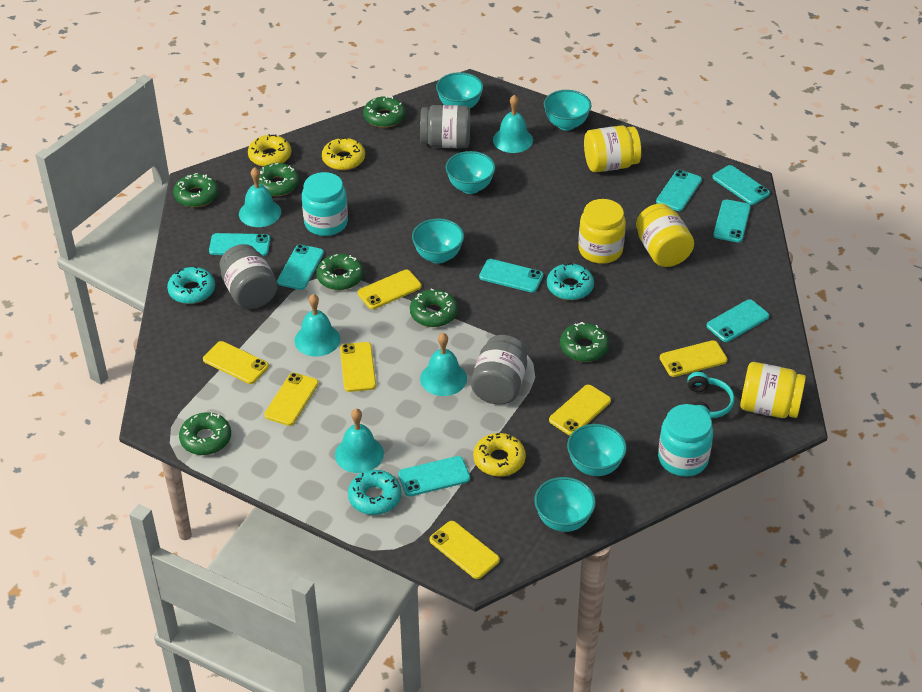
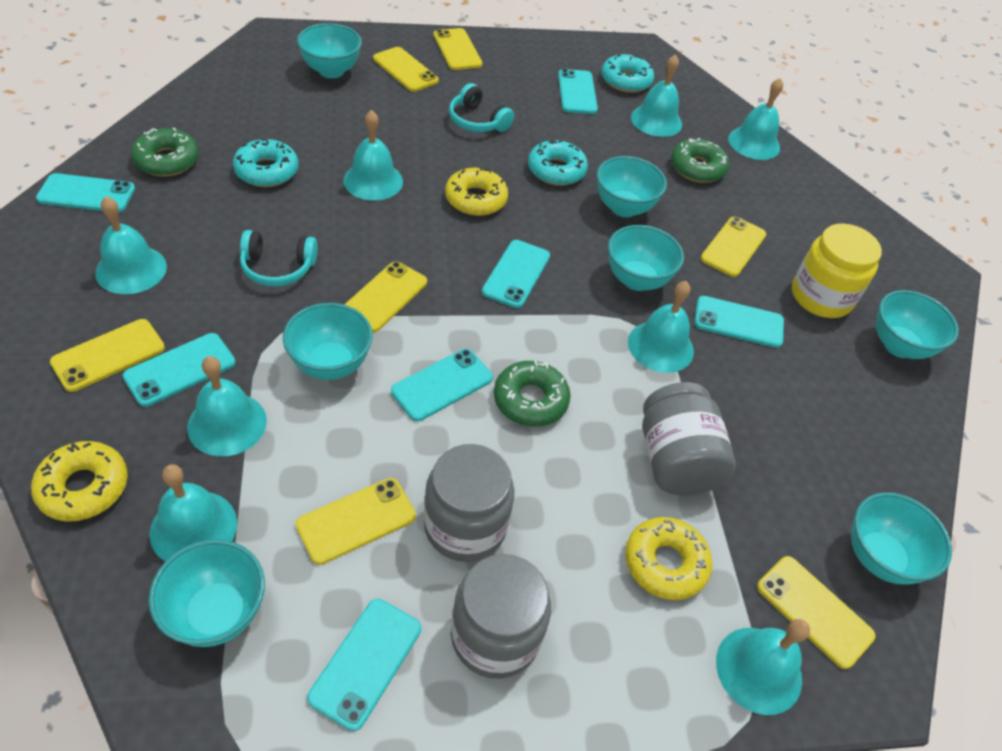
green donut: [173,173,218,207] [179,412,231,455] [259,163,299,196] [316,254,363,290] [363,96,405,128] [410,289,458,327] [560,322,609,362] = 7 -> [131,128,199,177] [494,361,571,427] [671,138,729,183] = 3
turquoise bell: [239,167,281,227] [294,294,340,356] [335,409,384,473] [420,333,467,396] [493,95,533,153] = 5 -> [95,196,167,294] [150,464,237,561] [187,356,267,456] [344,110,403,201] [628,281,694,373] [631,54,682,137] [716,619,810,715] [728,78,783,160] = 8
turquoise bowl: [412,218,464,264] [436,72,483,108] [446,151,496,194] [534,477,596,532] [544,90,592,131] [567,424,627,476] = 6 -> [149,539,265,647] [283,303,373,380] [297,23,362,78] [597,156,667,217] [608,225,684,291] [851,492,952,585] [876,290,959,359] = 7
turquoise headphones: [687,372,735,418] = 1 -> [240,230,318,286] [449,83,514,132] = 2
turquoise jar: [302,172,348,236] [658,404,713,477] = 2 -> none = 0
turquoise phone: [209,233,270,256] [277,244,324,290] [398,456,470,496] [479,259,543,293] [656,170,702,211] [707,299,769,342] [712,165,770,205] [713,199,751,242] = 8 -> [36,173,135,213] [122,333,235,407] [307,599,421,731] [391,349,493,421] [482,240,550,308] [558,69,598,114] [694,296,784,348] = 7
yellow jar: [578,199,626,264] [584,126,641,172] [636,204,694,267] [740,362,806,418] = 4 -> [792,223,882,318] = 1

